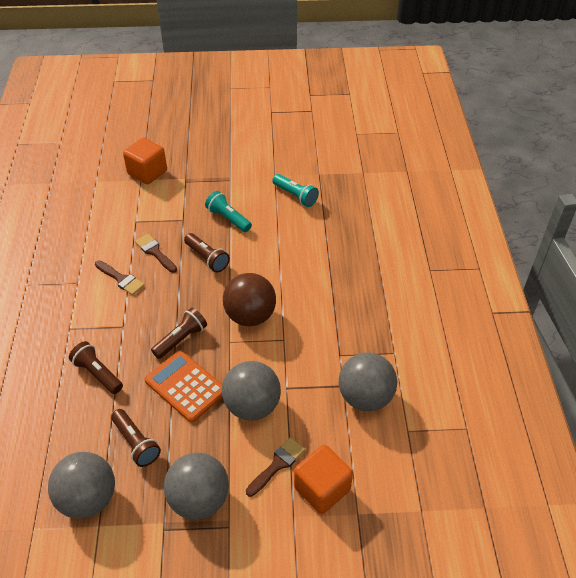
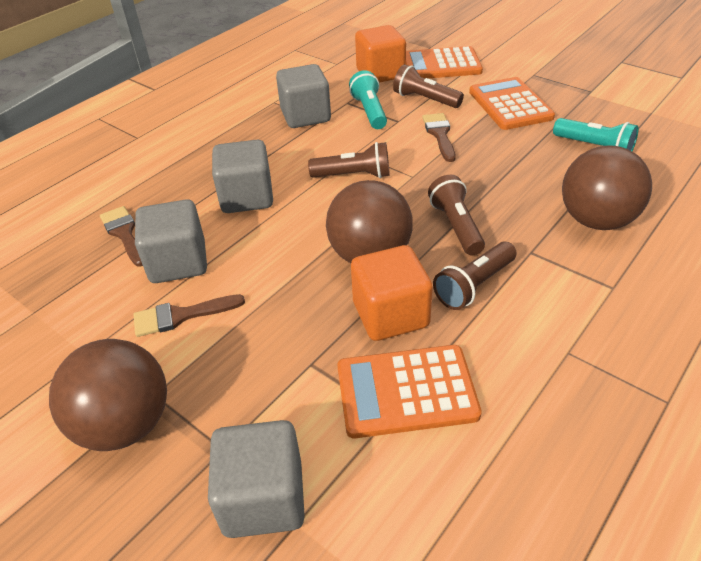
brown ball: [223,273,276,326] = 1 -> [49,339,167,451] [326,180,413,263] [562,145,652,230] = 3
grey ball: [48,452,115,519] [164,453,229,520] [222,361,281,421] [339,352,397,411] = 4 -> none = 0
grey cube: none = 0 -> [135,199,207,283] [208,420,305,538] [212,139,273,213] [276,64,331,128] = 4
orange calculator: [145,351,223,423] = 1 -> [337,345,482,438] [406,46,483,79] [469,77,555,130] = 3

